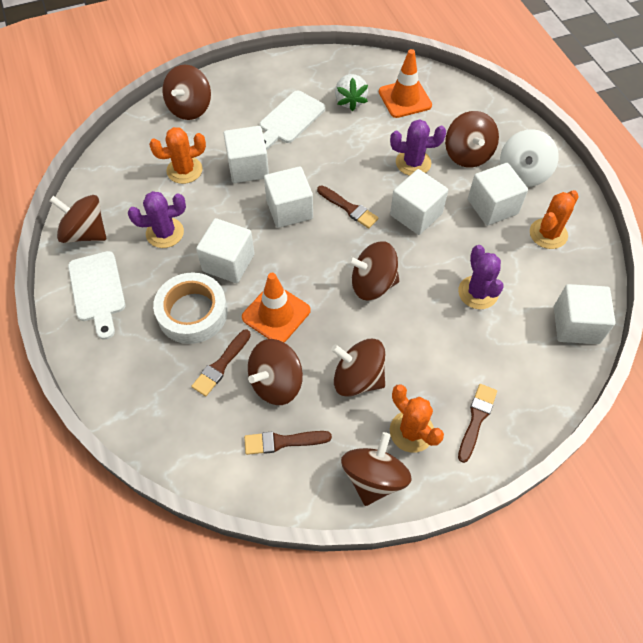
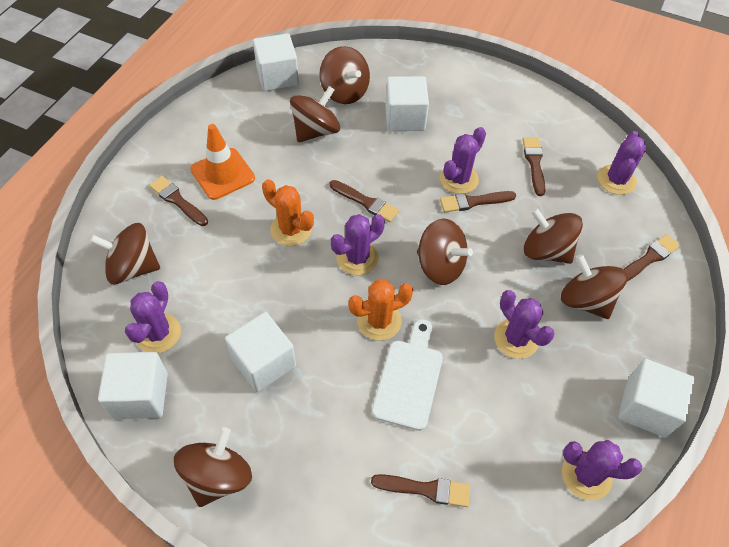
brown brush: [191,329,251,396] [244,431,332,455] [317,186,379,228] [458,384,497,463] = 4 -> [149,176,208,226] [330,180,399,222] [371,474,470,507] [440,191,516,212] [523,137,545,196] [623,234,680,281] = 6
orange cactus: [149,127,206,184] [390,385,444,453] [530,190,579,249] = 3 -> [262,179,314,246] [348,280,413,341] = 2
orange traffic cone: [242,273,311,343] [379,49,432,118] = 2 -> [190,124,255,200] = 1
purple cactus: [128,191,186,248] [390,119,446,176] [458,245,504,309] = 3 -> [125,281,181,353] [331,214,385,275] [440,127,486,194] [494,290,555,359] [562,440,642,501] [598,131,646,195] = 6
white cube: [196,218,255,283] [223,126,269,183] [264,166,313,228] [390,169,448,235] [468,163,528,226] [554,284,616,344] = 6 -> [98,352,168,419] [225,312,296,392] [253,33,299,91] [385,76,429,131] [618,359,695,438] = 5
white cutting board: [68,251,125,340] [260,91,325,150] = 2 -> [372,319,443,431] = 1
white spinning top: [500,129,559,187] = 1 -> none = 0
white strawberry: [335,74,368,111] = 1 -> none = 0
white tape: [153,272,228,344] = 1 -> none = 0

